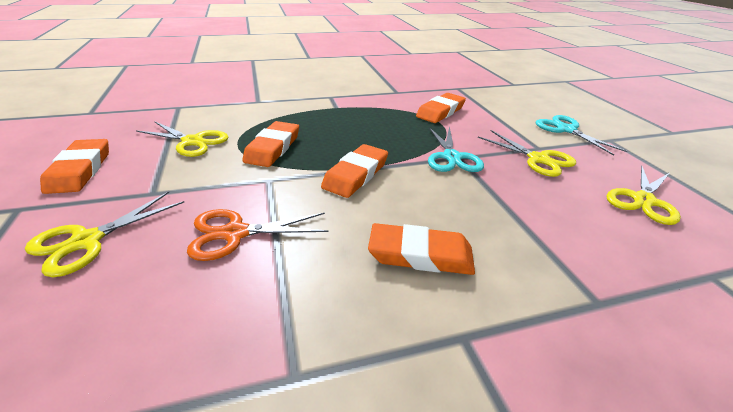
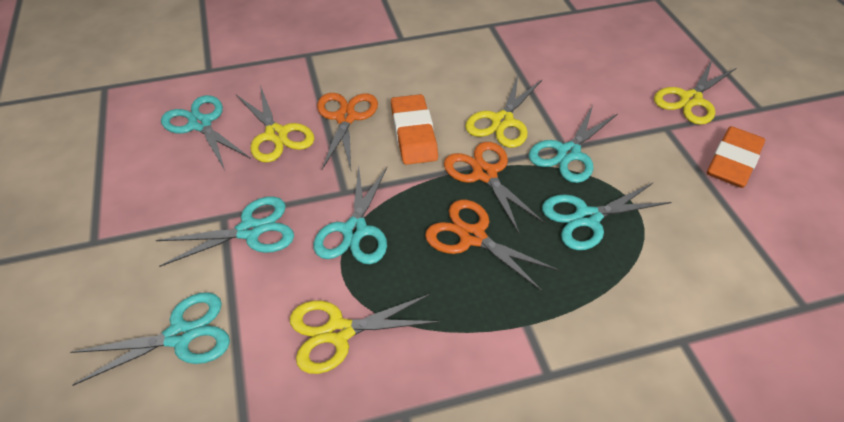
orange eraser: [40,139,109,194] [242,121,299,167] [321,144,388,198] [368,223,475,275] [416,93,466,123] = 5 -> [391,94,438,165] [707,126,765,188] = 2
orange scissors: [187,209,329,261] = 1 -> [317,93,378,170] [425,200,560,292] [444,142,546,235] = 3
turquoise scissors: [428,126,484,172] [536,115,628,156] = 2 -> [70,292,230,386] [156,196,294,267] [161,95,251,170] [313,166,387,264] [529,105,618,183] [542,182,672,250] = 6

